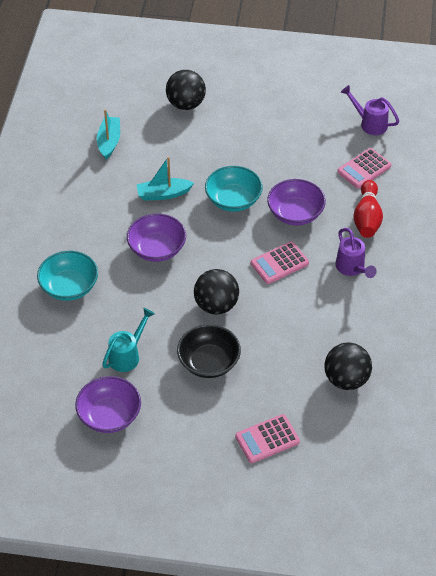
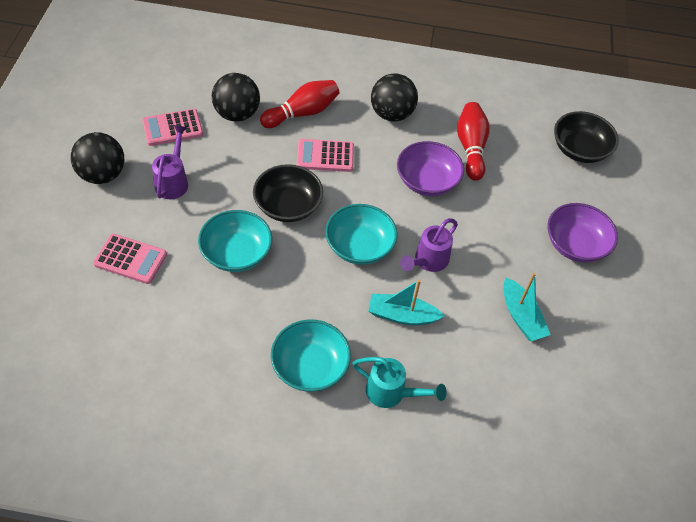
black bowl: [177,324,241,378] = 1 -> [253,164,323,222] [554,111,619,163] = 2
purple bowl: [75,376,141,433] [127,214,186,262] [267,179,326,226] = 3 -> [397,141,464,196] [547,203,618,262] = 2
red bowling pin: [353,180,383,238] = 1 -> [260,80,340,128] [457,102,490,181] = 2
turquoise bowl: [37,251,98,301] [205,166,263,212] = 2 -> [198,210,272,272] [271,319,351,392] [325,204,398,265] = 3

